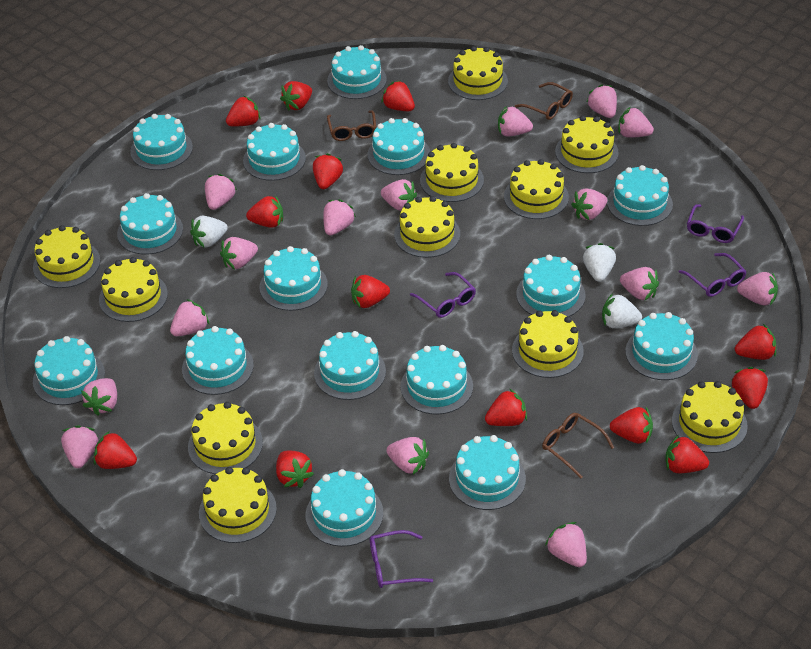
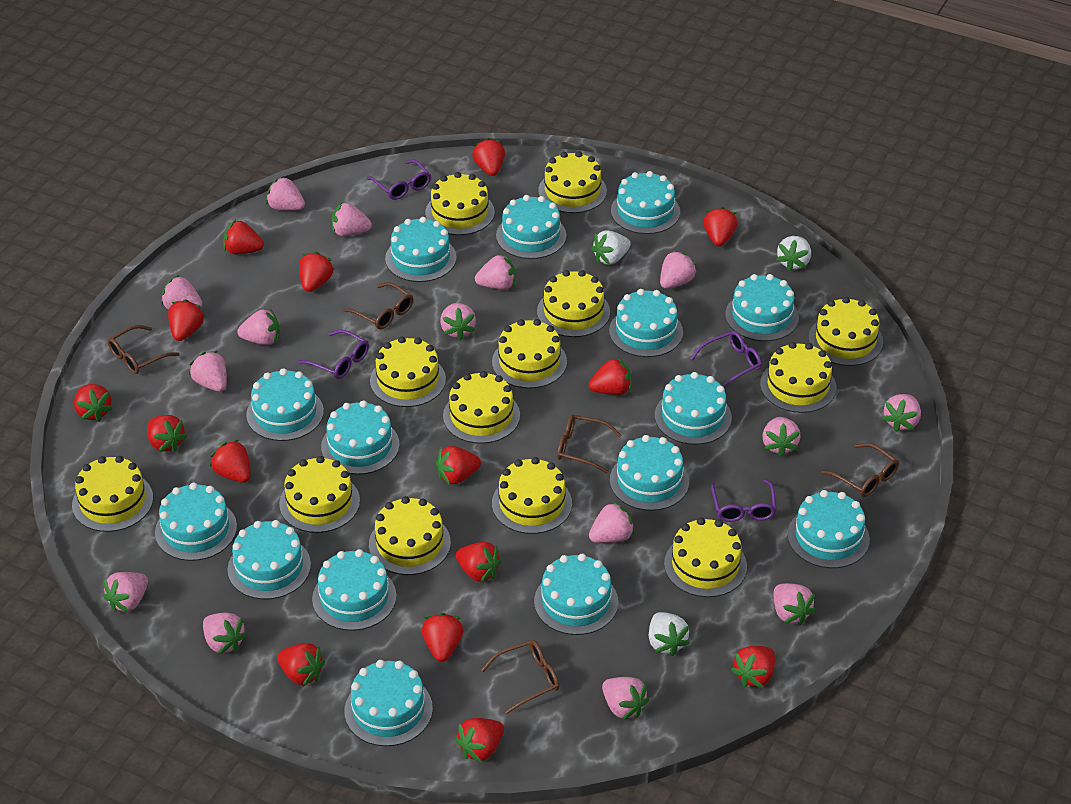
brown glasses: [327,110,376,141] [515,82,573,120] [542,413,614,479] = 3 -> [108,325,180,374] [343,282,413,329] [481,640,559,714] [557,415,622,473] [821,443,899,497] = 5
red strawberry: [94,431,137,469] [226,96,260,127] [246,195,283,228] [276,451,314,488] [280,81,312,111] [313,153,344,189] [351,275,390,308] [381,80,415,111] [485,389,527,426] [610,407,653,444] [665,435,709,473] [732,367,768,409] [735,324,776,360] = 13 -> [74,384,113,422] [147,415,187,452] [168,299,205,341] [210,440,251,483] [223,220,264,255] [277,643,325,686] [299,252,334,292] [422,613,463,662] [436,446,481,484] [455,718,504,763] [456,542,502,583] [472,138,505,176] [589,357,632,395] [703,207,738,246] [731,646,775,688] = 15
yellow cake: [33,225,100,288] [99,257,168,322] [188,402,263,474] [199,467,277,543] [394,196,460,258] [420,143,484,202] [448,46,508,100] [504,159,569,219] [512,310,584,378] [555,116,619,173] [672,381,748,453] = 11 -> [72,456,153,532] [279,456,360,533] [369,496,451,575] [370,336,446,407] [425,172,495,235] [443,371,520,444] [492,319,567,389] [492,457,572,534] [537,270,610,337] [538,151,607,213] [664,517,747,597] [760,342,836,413] [809,297,883,366] = 13

